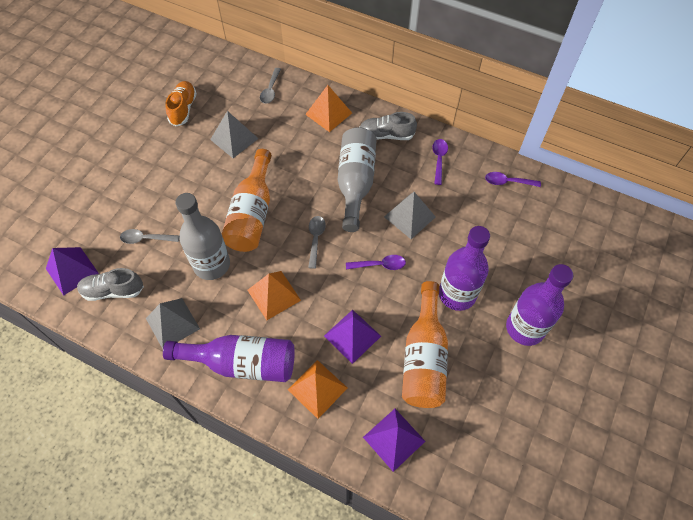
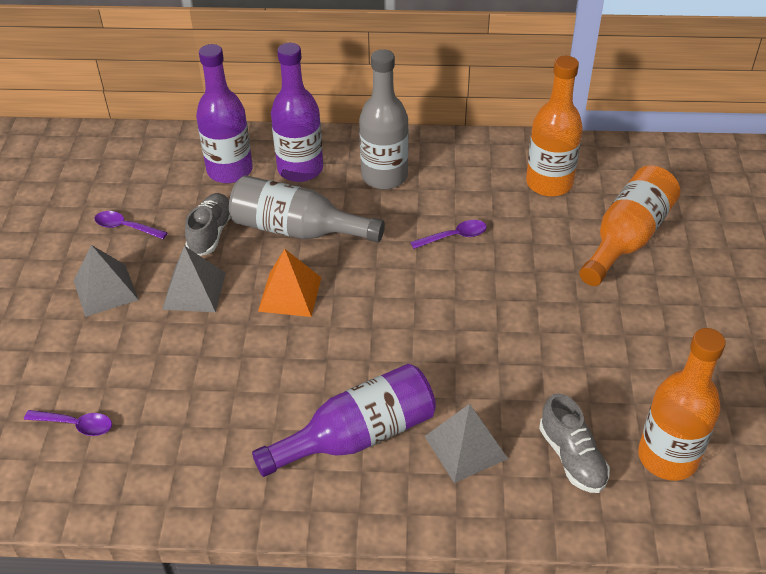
grey spoon: [120,229,180,244] [260,68,281,104] [308,216,326,269] = 3 -> none = 0
orange bottle: [222,149,272,252] [402,281,448,408] = 2 -> [526,56,583,197] [579,165,680,286] [638,328,726,481] = 3
orange pyramid: [247,271,301,320] [288,360,347,419] [305,85,352,132] = 3 -> [258,249,321,317] = 1
orange shoe: [165,81,197,126] = 1 -> none = 0
purple pyramid: [46,247,99,296] [324,310,381,364] [363,409,425,472] = 3 -> none = 0

